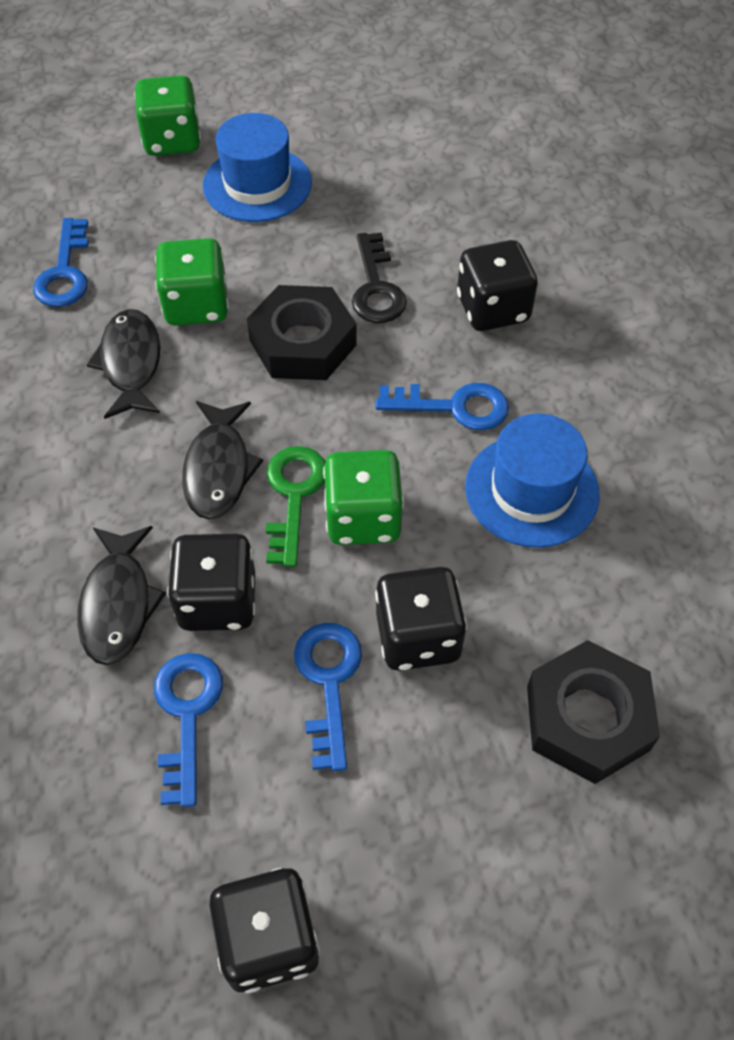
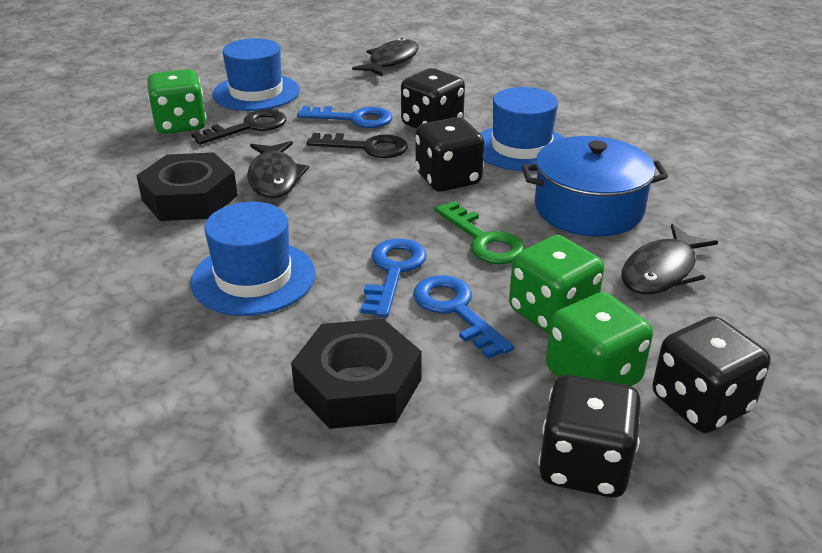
black key: [352,232,407,323] = 1 -> [191,109,286,145] [307,133,408,158] = 2
blue hat: [203,113,312,222] [465,414,600,548] = 2 -> [191,202,316,316] [212,38,300,111] [480,87,564,171] = 3
blue key: [33,218,89,307] [154,653,223,807] [294,623,362,771] [376,383,509,430] = 4 -> [297,106,392,128] [360,239,427,317] [413,275,514,359] = 3
blue pot: none = 0 -> [522,136,668,237] = 1

